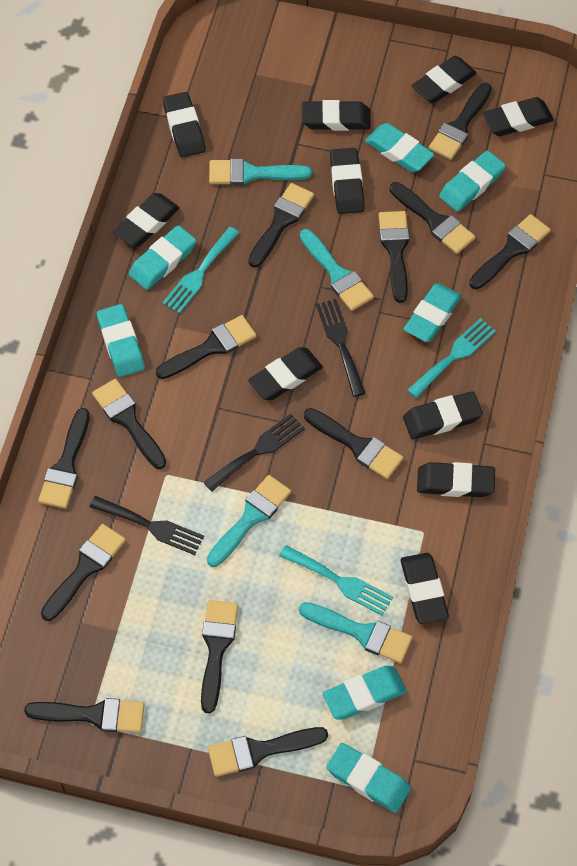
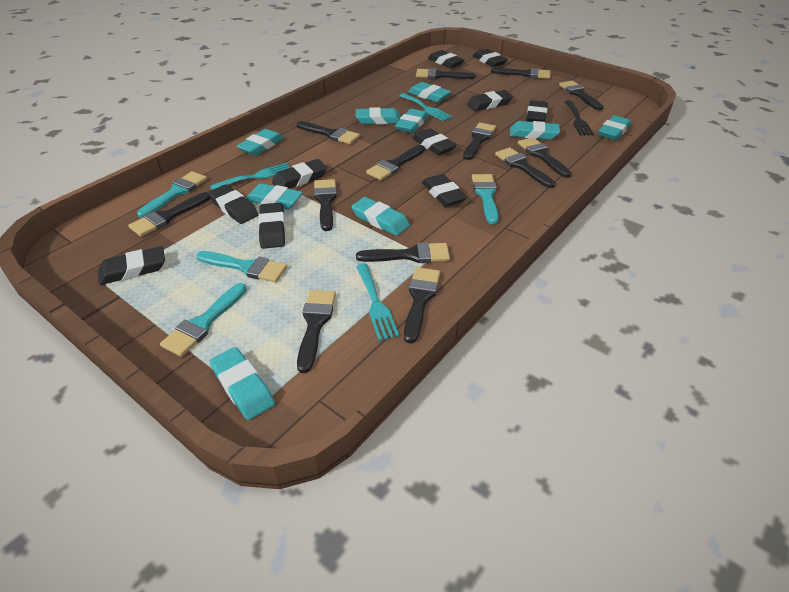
black fork: [90,496,204,555] [203,414,305,492] [316,299,366,397] = 3 -> [565,100,594,135] = 1
turquoise eraser: [97,304,145,377] [129,225,196,290] [322,666,407,720] [326,743,411,813] [365,123,435,172] [404,283,462,342] [439,150,506,212] = 7 -> [209,347,275,420] [236,129,284,156] [246,183,303,210] [351,197,410,236] [356,107,401,124] [395,109,428,133] [408,82,451,102] [510,121,560,140] [598,115,631,140] = 9

